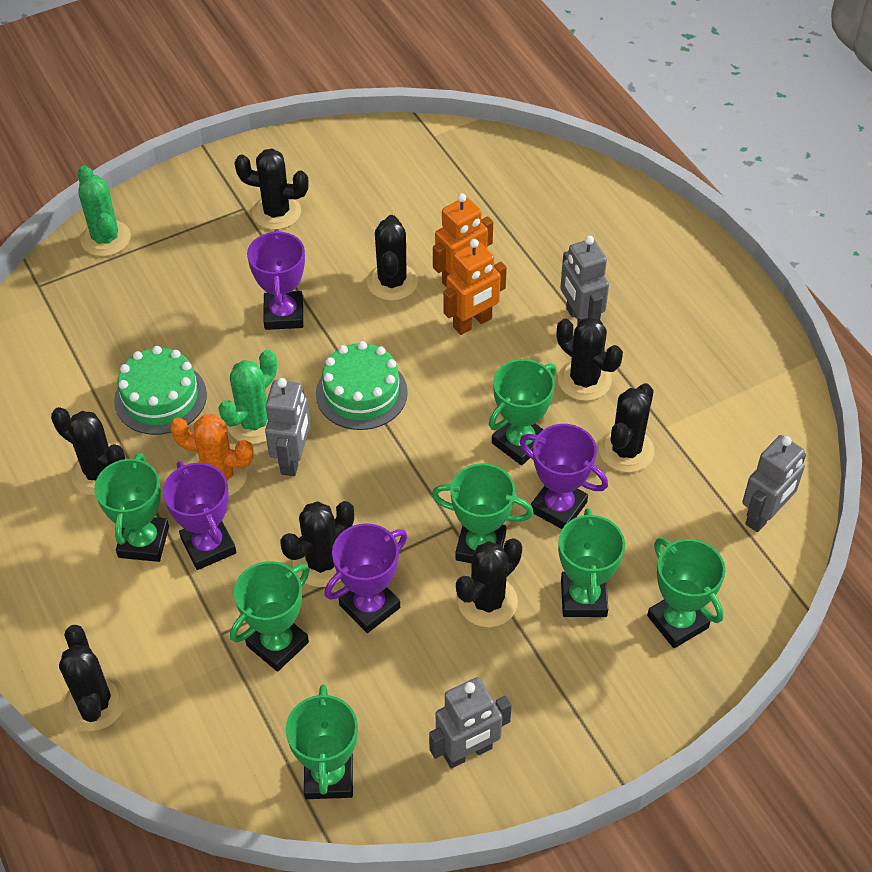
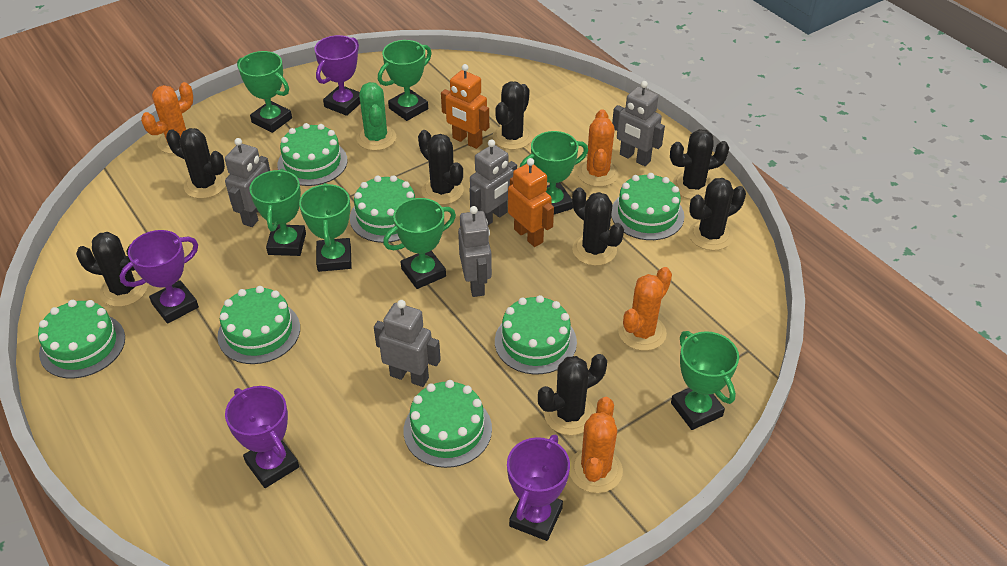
green cactus: [78,165,131,256] [218,350,277,444] = 2 -> [356,82,396,151] = 1
green cake: [114,346,207,435] [316,341,408,430] = 2 -> [38,300,125,378] [217,286,300,364] [277,123,348,186] [350,175,415,243] [404,380,492,468] [495,295,577,375] [611,173,685,240] = 7
grey robot: [265,378,310,476] [429,677,512,769] [560,236,609,325] [742,435,806,532] = 4 -> [225,138,270,227] [374,300,441,387] [458,206,492,297] [470,139,517,225] [612,81,665,166] = 5
orange cactus: [170,414,254,496] = 1 -> [141,82,193,154] [569,397,623,493] [577,109,619,187] [618,267,672,351] = 4

